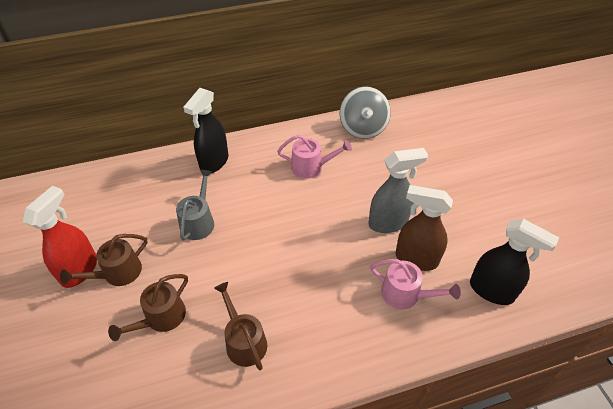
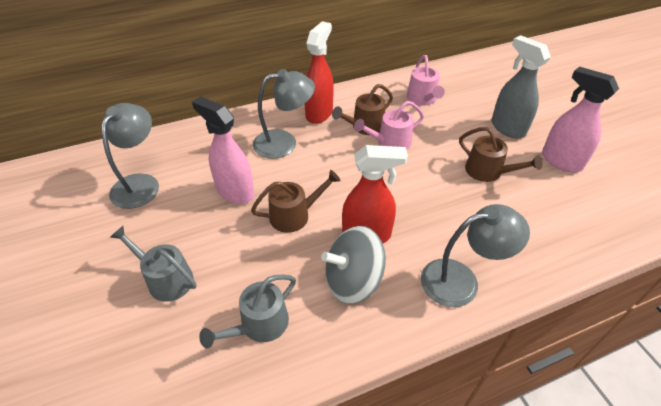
black spray bottle: [183,88,228,173] [470,219,559,305] = 2 -> none = 0
brown spray bottle: [396,185,453,271] = 1 -> none = 0
grey lamp: none = 0 -> [102,103,159,209] [253,69,315,159] [421,204,530,307] = 3
grey watering can: [176,169,214,241] = 1 -> [110,226,196,302] [199,275,296,348] = 2
pink spray bottle: none = 0 -> [192,96,254,204] [542,67,619,172] = 2
red spray bottle: [23,186,97,288] = 1 -> [304,21,334,124] [342,145,408,243] = 2

